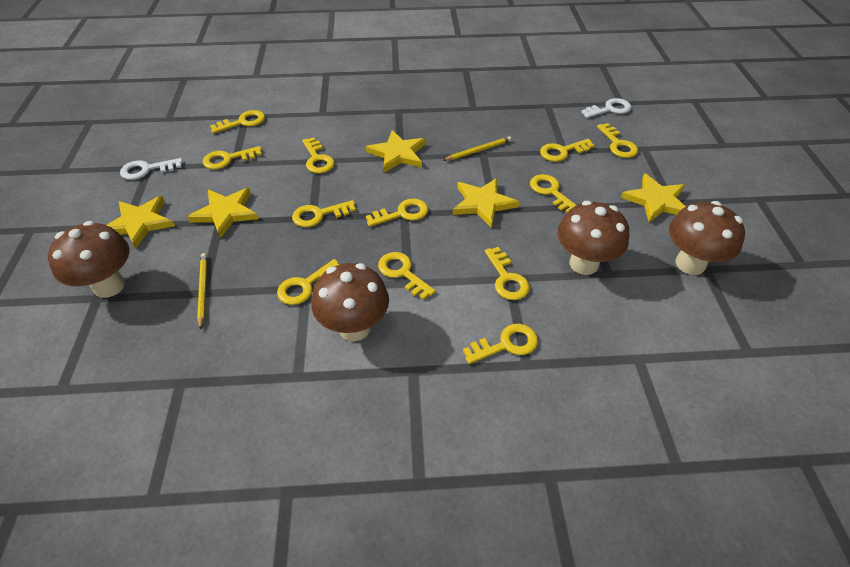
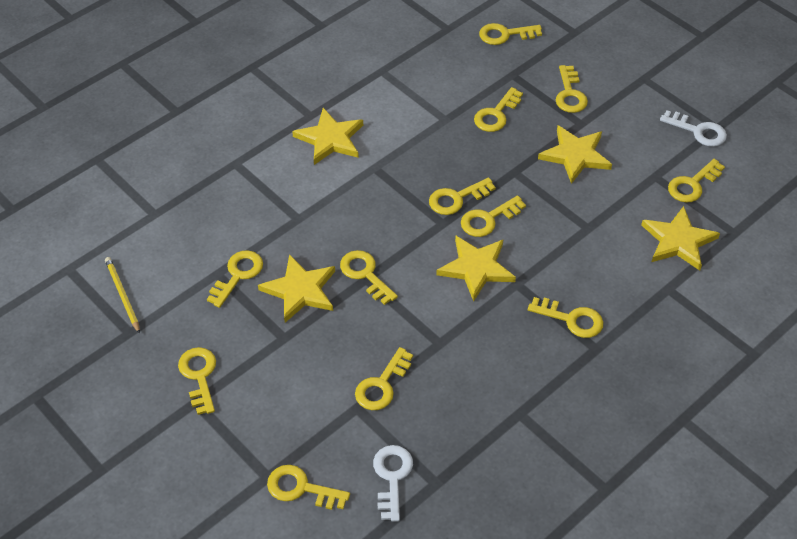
brown mushroom: [48,221,130,298] [312,263,389,341] [557,201,629,275] [669,201,745,275] = 4 -> none = 0
yellow pencil: [197,253,207,330] [442,136,512,161] = 2 -> [105,257,140,334] = 1

